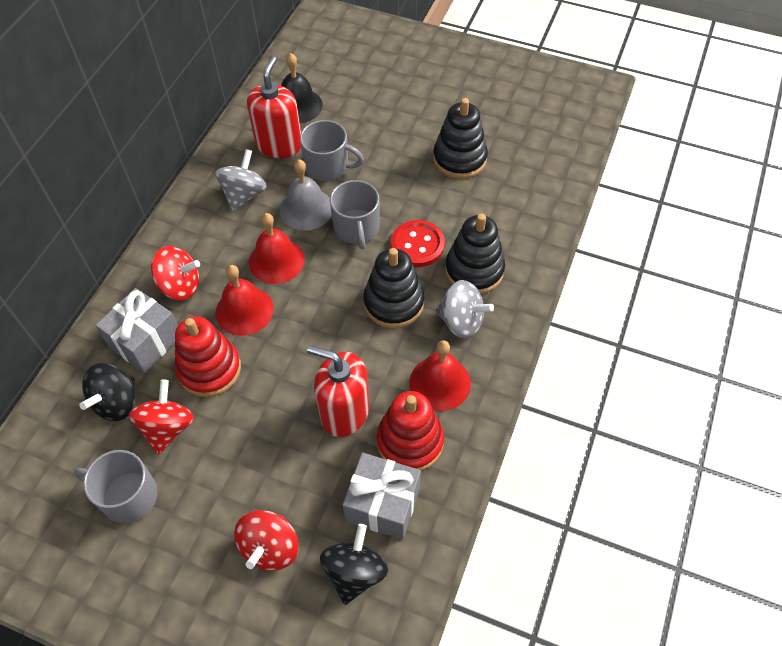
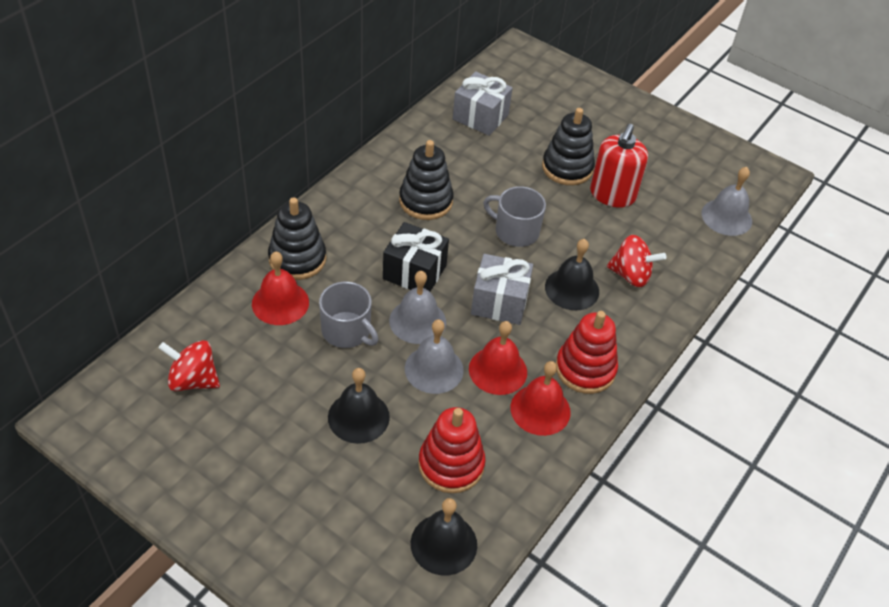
black bell: [281,53,323,124] = 1 -> [328,368,390,444] [411,498,477,575] [545,239,599,311] = 3
black gift: none = 0 -> [383,222,449,292] = 1
black spinning top: [79,363,135,421] [320,524,388,605] = 2 -> none = 0
grey bell: [280,159,332,231] = 1 -> [389,271,446,344] [405,319,464,394] [702,167,752,236] = 3
grey mug: [74,450,158,523] [300,120,364,181] [330,180,380,249] = 3 -> [319,282,378,348] [483,186,546,247] = 2
grey spinning top: [215,149,267,212] [436,280,494,339] = 2 -> none = 0
red button: [391,220,445,267] = 1 -> none = 0
red soap dispenser: [247,56,301,158] [307,345,369,437] = 2 -> [590,124,648,208] = 1
red spinning top: [129,379,194,455] [151,246,200,300] [234,510,298,571] = 3 -> [158,340,220,391] [607,235,666,287] = 2

